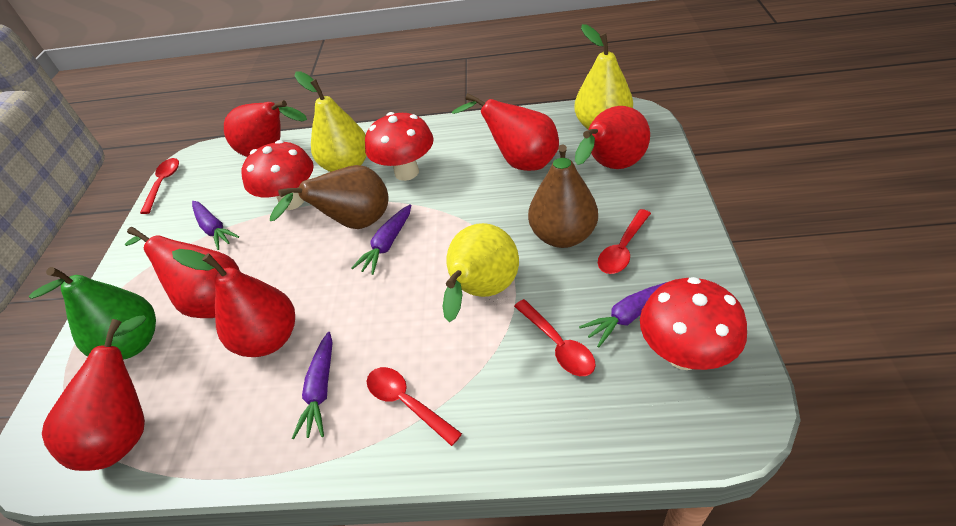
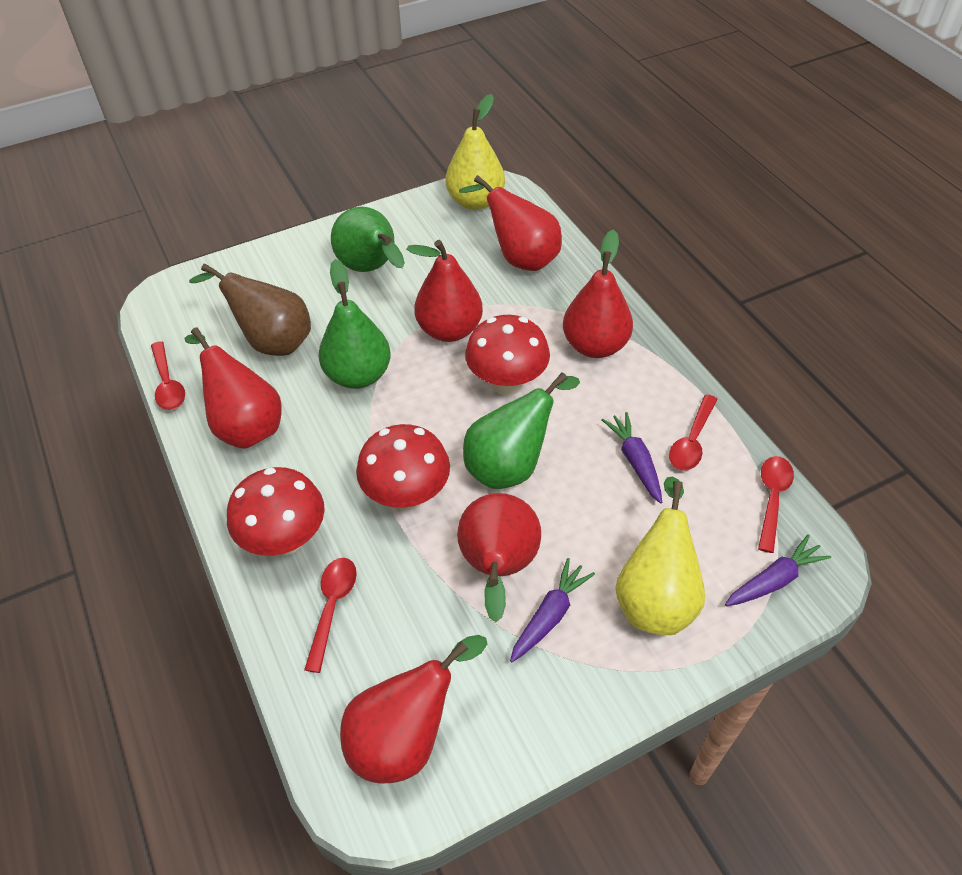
brown pear: [270,165,389,229] [528,144,598,248] = 2 -> [189,263,311,356] = 1
green pear: [28,267,156,360] = 1 -> [319,259,391,389] [331,207,405,272] [463,372,580,489] = 3
purple carrot: [192,201,239,250] [292,332,332,439] [351,204,411,275] [579,282,667,347] = 4 -> [510,558,595,662] [602,412,662,503] [725,534,831,606] = 3
yellow pear: [294,71,367,172] [442,223,519,322] [574,24,633,130] = 3 -> [446,94,505,210] [615,477,705,635] = 2

